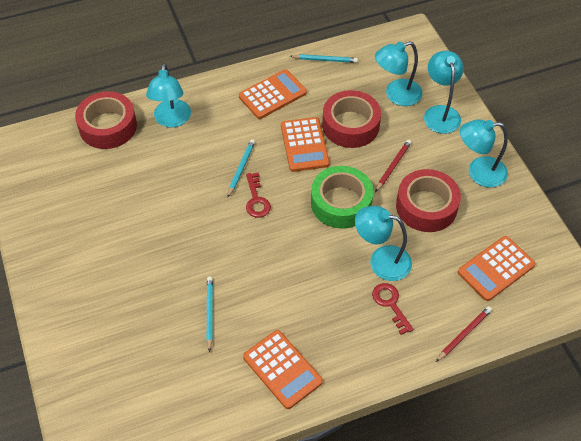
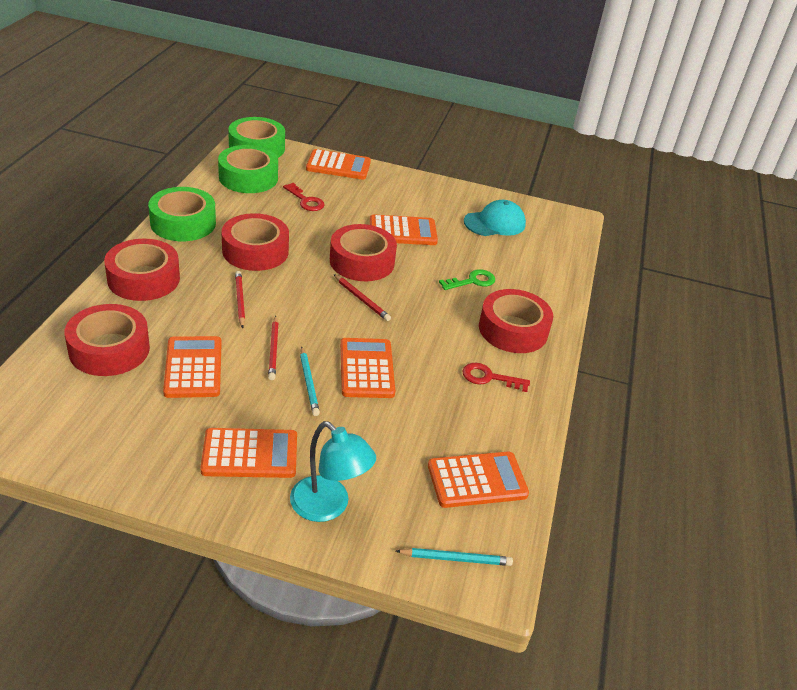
green key: none = 0 -> [439,269,495,290] = 1
green tape: [311,166,374,229] = 1 -> [148,187,216,241] [218,145,278,193] [228,117,285,158] = 3
orange calculator: [239,69,307,119] [243,330,323,409] [281,117,330,172] [458,236,536,301] = 4 -> [163,336,222,398] [200,428,297,478] [306,149,371,180] [340,338,395,398] [370,215,438,245] [428,452,529,508] = 6
red pencil: [375,139,411,192] [436,306,492,362] = 2 -> [235,271,245,328] [268,316,279,380] [334,274,391,321] = 3
red tape: [75,91,137,149] [322,90,381,148] [396,169,461,232] = 3 -> [64,304,150,376] [104,239,180,301] [222,213,289,271] [330,224,397,281] [479,289,553,353] = 5
turquoise cap: none = 0 -> [464,200,526,236] = 1
turquoise lamp: [146,63,191,128] [355,206,412,281] [375,41,423,106] [424,51,464,134] [460,119,508,188] = 5 -> [290,421,376,522] = 1
turquoise pencil: [206,277,213,352] [228,139,255,197] [290,54,358,63] = 3 -> [300,346,320,416] [396,548,513,566] = 2

